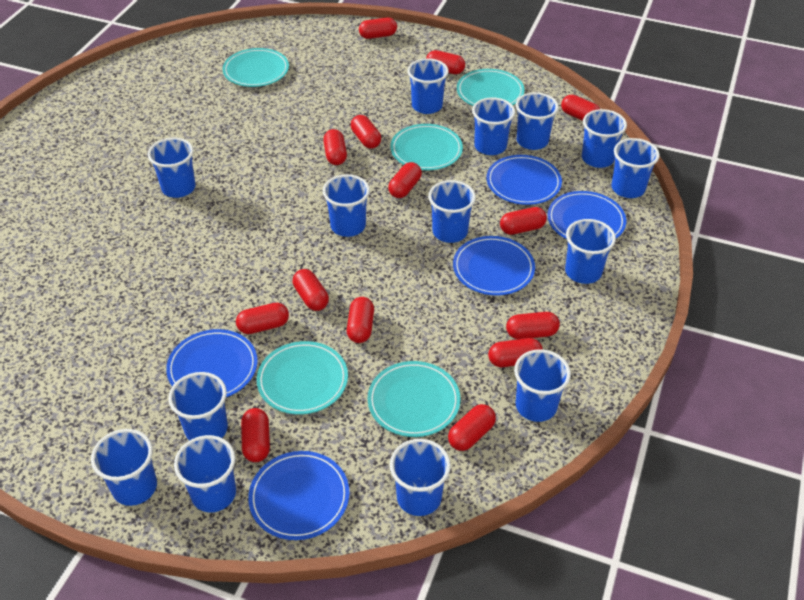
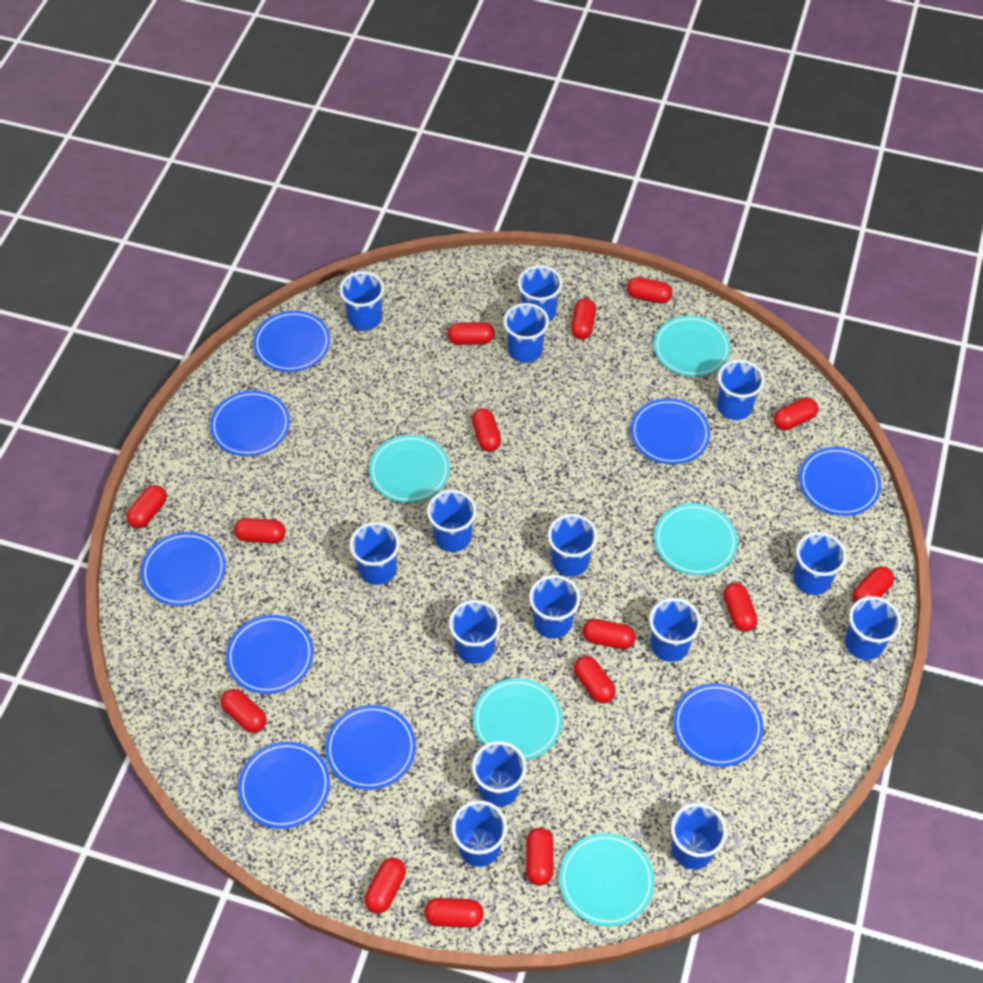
blue cup: [91,429,157,506] [148,138,196,198] [168,372,228,441] [174,435,236,512] [323,174,370,237] [390,439,451,516] [408,58,449,114] [428,180,476,243] [472,97,515,155] [514,349,571,422] [516,92,559,150] [565,219,616,284] [582,109,627,168] [611,138,660,198] = 14 -> [339,271,384,330] [350,522,400,585] [427,490,477,552] [449,600,501,664] [451,800,507,867] [472,741,527,807] [503,303,549,363] [518,265,563,322] [529,575,580,638] [548,514,598,577] [649,598,701,662] [671,803,727,869] [717,360,765,420] [793,532,847,595] [845,596,901,660] = 15
blue plate: [166,329,258,397] [248,451,349,540] [453,236,535,296] [487,155,562,205] [547,191,626,239] = 5 -> [141,532,226,606] [210,391,290,456] [226,615,314,694] [238,741,330,829] [253,311,330,372] [325,705,416,790] [630,398,710,465] [673,683,763,767] [799,447,881,516] = 9
red capsule: [236,303,289,334] [241,408,270,462] [293,269,329,311] [323,129,347,165] [347,297,374,343] [351,115,381,149] [359,17,397,39] [388,162,422,198] [426,50,465,74] [448,404,496,451] [488,338,543,367] [500,207,547,235] [506,312,560,339] [561,95,600,121] = 14 -> [126,485,167,528] [221,689,266,733] [234,518,285,544] [365,858,406,914] [425,898,484,928] [448,322,495,345] [472,408,501,452] [526,828,554,886] [571,298,596,340] [574,656,616,703] [583,619,636,649] [627,277,673,304] [723,583,758,632] [774,398,818,430] [853,566,894,603] = 15

